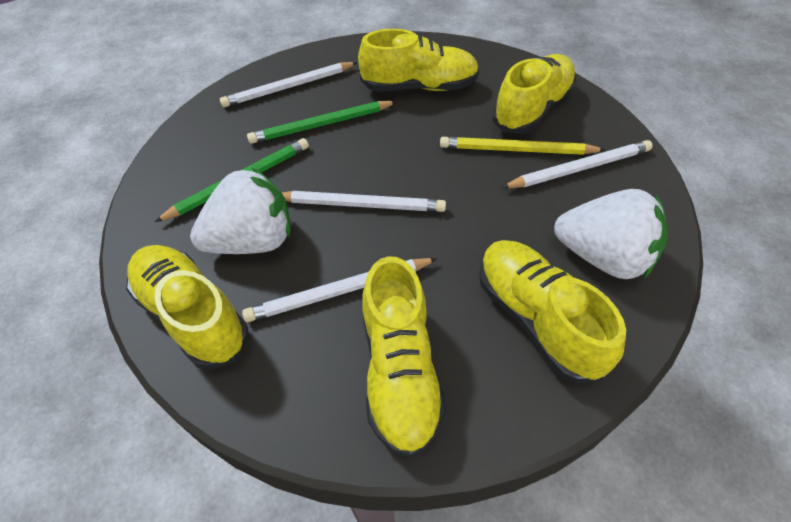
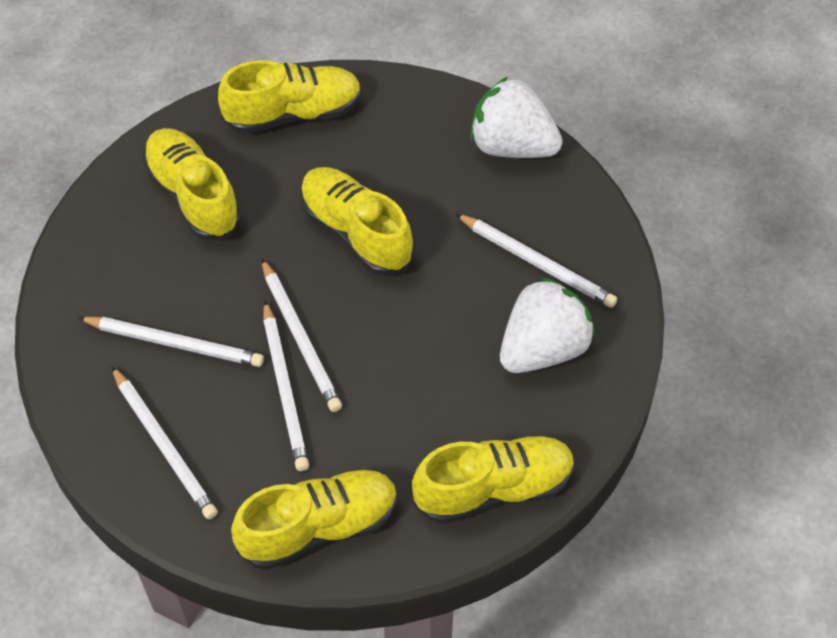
green pencil: [155,138,309,222] [247,101,397,144] = 2 -> none = 0
white pencil: [220,62,358,107] [242,258,438,322] [282,191,446,212] [501,140,653,188] = 4 -> [78,317,264,367] [112,367,218,519] [262,259,342,412] [263,301,309,471] [456,214,617,308] = 5
yellow pencil: [440,137,605,155] = 1 -> none = 0

